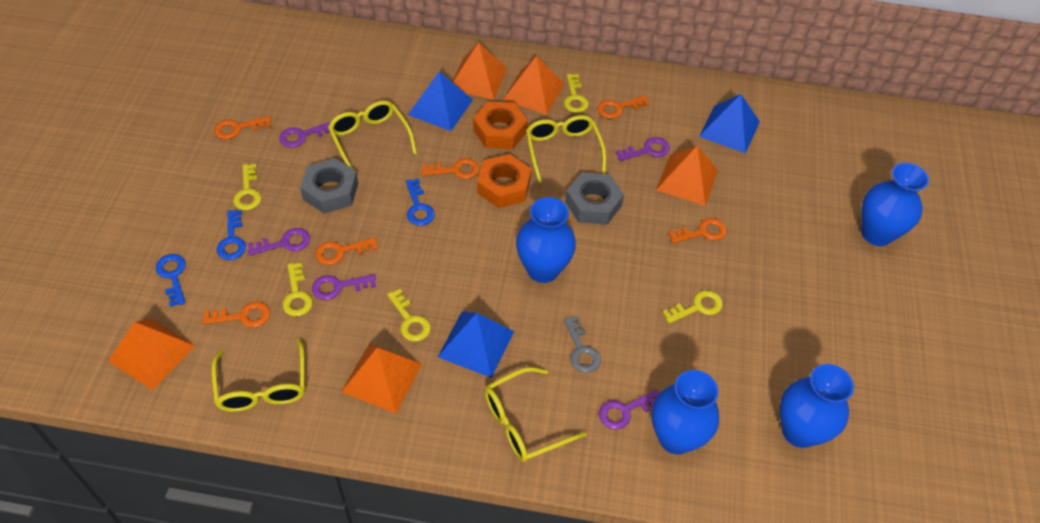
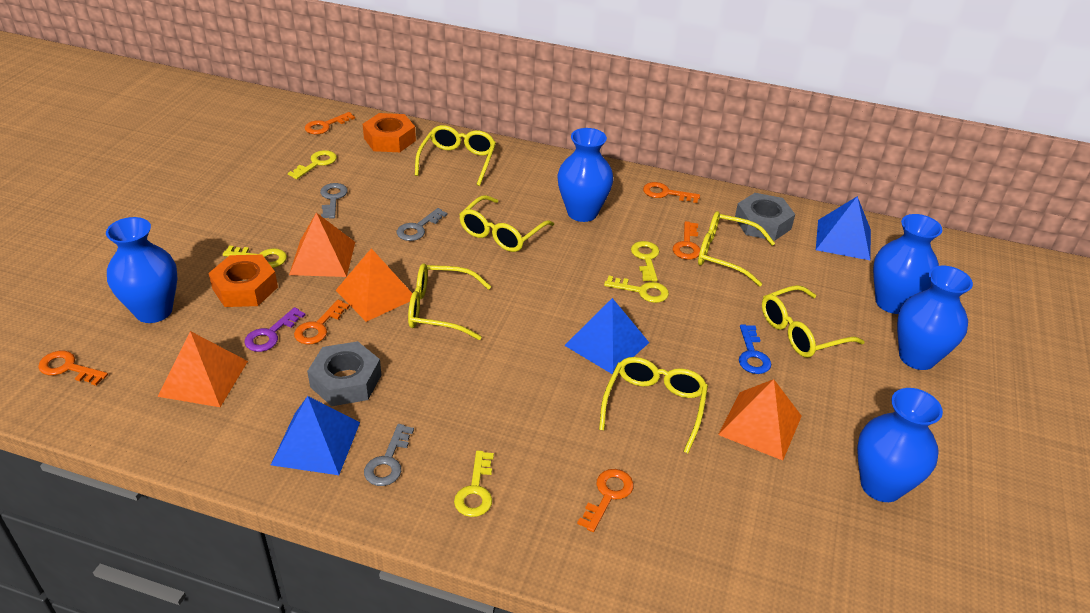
blue key: [155,254,186,307] [217,210,246,260] [406,179,435,226] = 3 -> [739,325,771,374] = 1
blue vase: [516,197,576,283] [652,370,719,454] [780,364,854,448] [861,163,929,246] = 4 -> [106,217,177,323] [558,128,613,222] [857,388,943,502] [873,214,942,314] [897,266,973,370] = 5
grey key: [564,316,601,373] = 1 -> [320,183,348,219] [364,424,414,486] [397,208,447,241] = 3
orange pyramid: [108,318,195,390] [341,344,422,413] [452,43,508,100] [503,56,564,115] [656,146,718,206] = 5 -> [158,331,248,407] [289,213,355,277] [336,248,412,322] [718,379,802,461] = 4
purple key: [247,228,310,256] [279,122,330,148] [312,274,376,300] [599,389,660,430] [615,137,670,161] = 5 -> [244,307,305,352] = 1
yellow glasses: [211,338,305,412] [328,100,417,170] [484,367,587,462] [526,115,606,183] = 4 -> [408,263,491,340] [415,125,496,186] [459,195,554,252] [599,357,708,453] [698,211,775,286] [762,285,865,357] = 6

